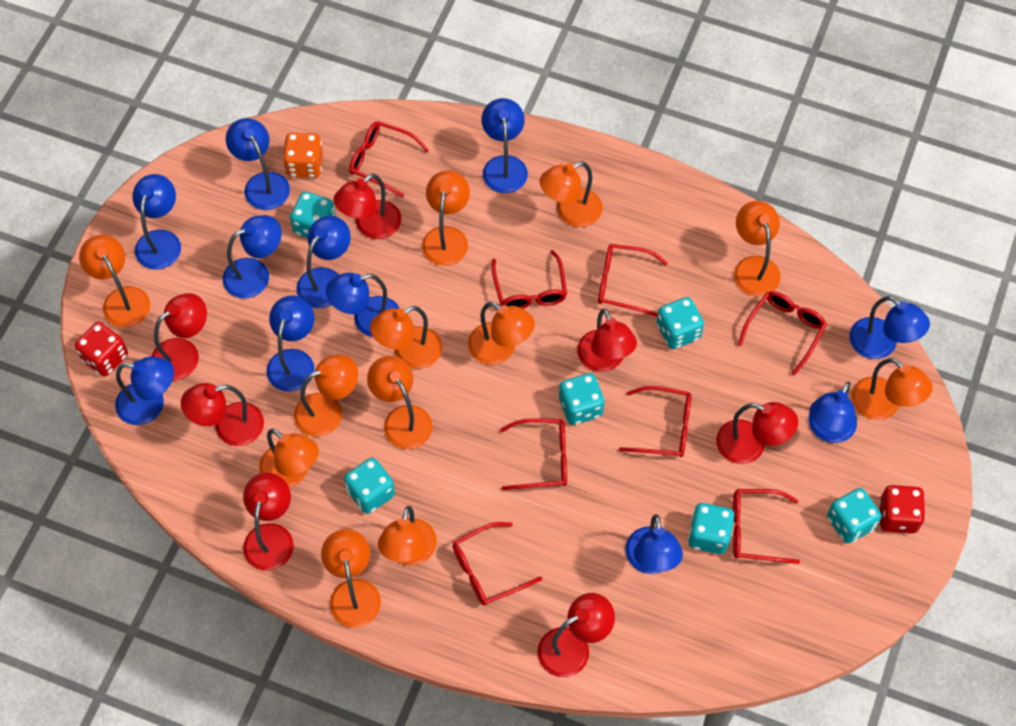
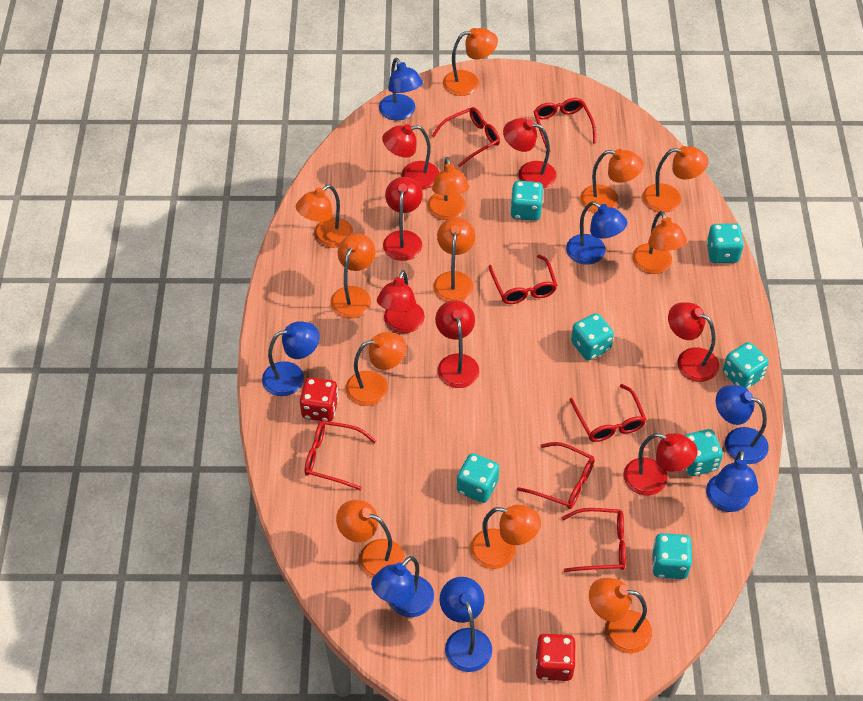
blue lamp: [115,357,174,425] [132,174,181,270] [223,215,282,299] [226,118,290,210] [267,296,314,392] [297,216,351,308] [326,273,399,337] [482,98,528,193] [625,514,683,574] [809,382,857,443] [849,296,930,359] = 11 -> [262,321,320,396] [371,556,434,617] [379,58,423,121] [439,577,492,672] [566,201,627,265] [706,450,758,512] [716,385,769,464] = 7
orange dice: [283,133,323,178] = 1 -> none = 0
red glasses: [349,121,429,197] [453,522,542,606] [491,250,567,309] [500,418,567,490] [598,244,668,317] [619,386,692,457] [733,489,800,564] [738,291,827,376] = 8 -> [305,421,376,490] [432,107,500,167] [488,255,557,304] [517,442,595,509] [533,98,596,152] [562,508,626,572] [569,384,647,442] = 7
turquoise dice: [290,192,336,238] [344,458,395,514] [559,373,605,425] [657,297,704,349] [688,503,734,554] [827,488,881,543] = 6 -> [457,453,499,503] [510,181,543,221] [571,313,614,360] [652,533,692,579] [684,429,723,476] [706,223,744,263] [723,342,769,389] = 7

